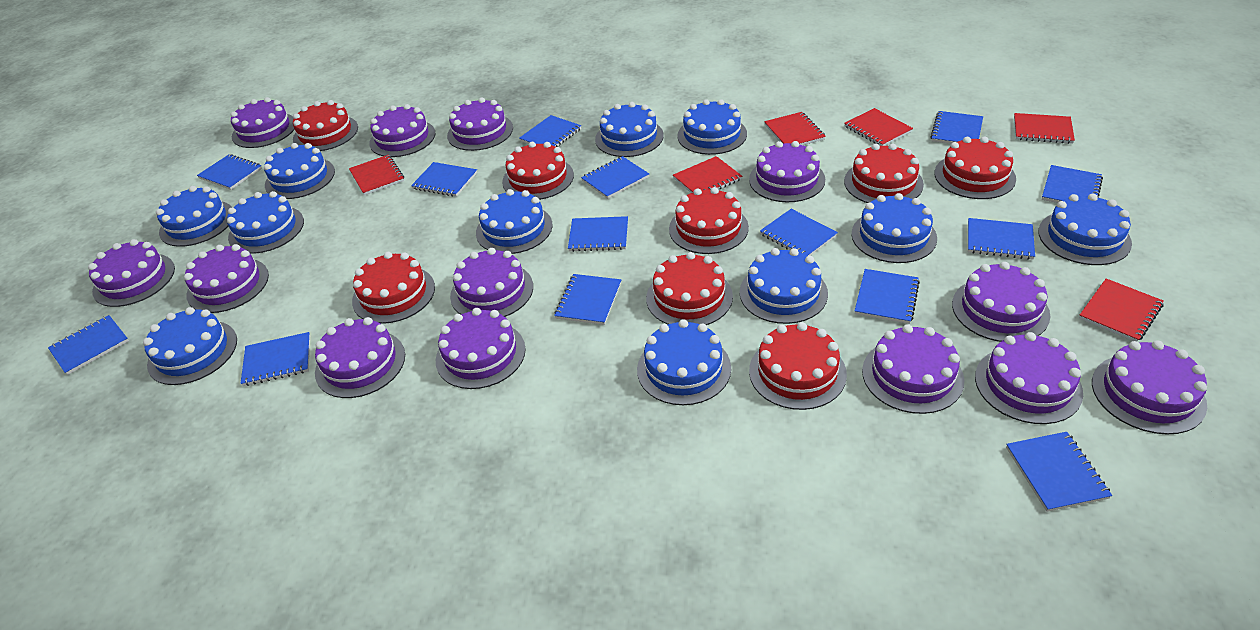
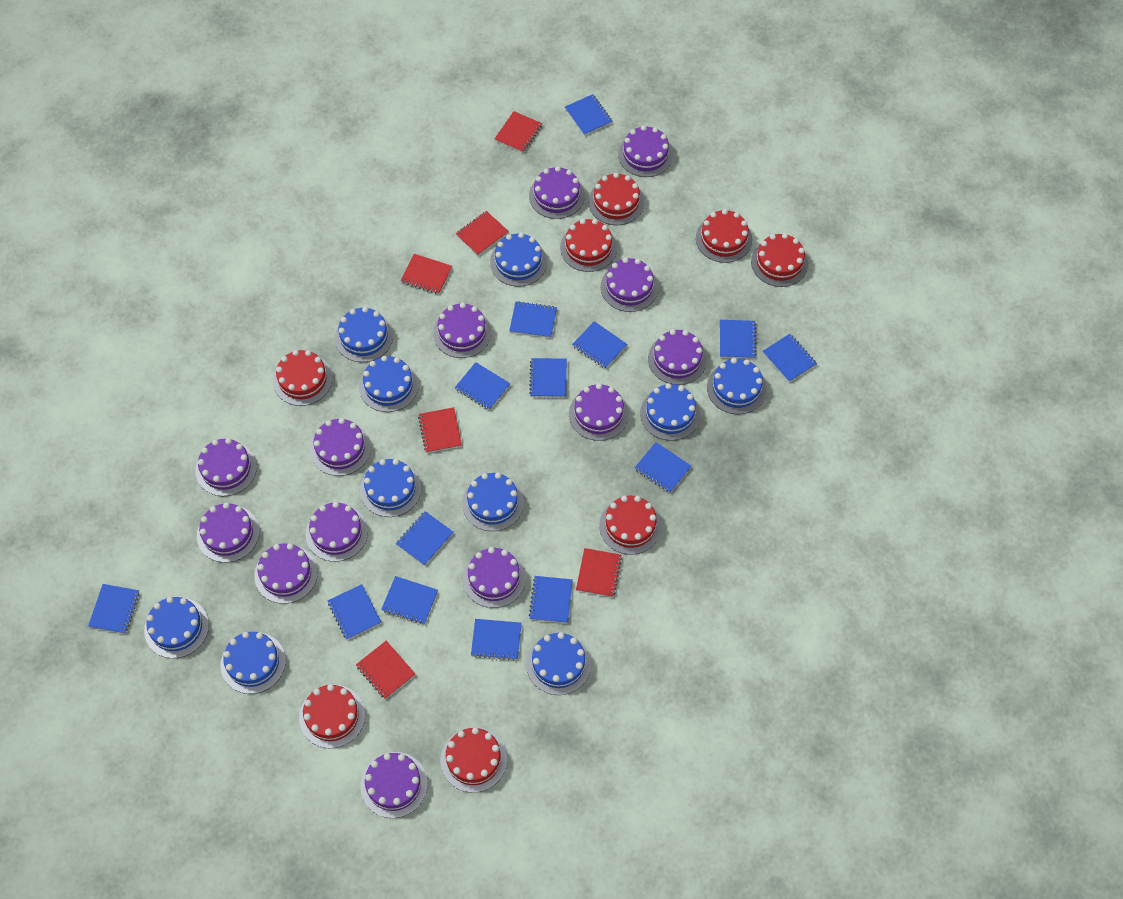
blue cake: [143,307,237,385] [156,186,233,247] [227,191,304,254] [264,143,335,199] [476,189,553,254] [595,102,664,157] [637,319,731,405] [677,99,747,155] [740,248,828,324] [851,193,937,263] [1038,194,1132,265] = 11 -> [144,597,209,658] [221,632,286,694] [335,307,393,362] [359,356,419,412] [360,459,422,517] [462,473,524,531] [490,233,547,287] [526,632,591,695] [640,383,700,441] [707,358,767,414] = 10

